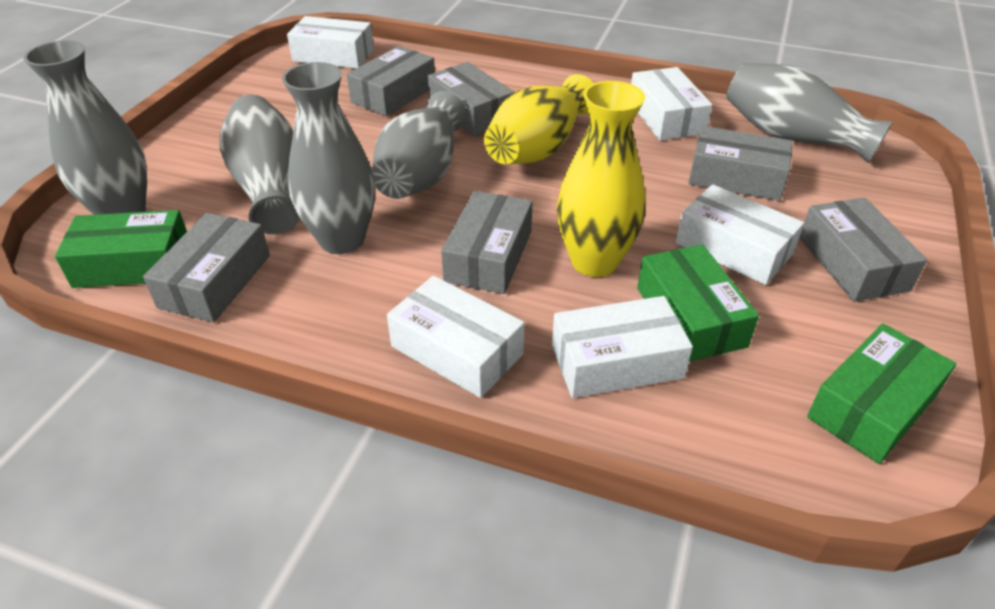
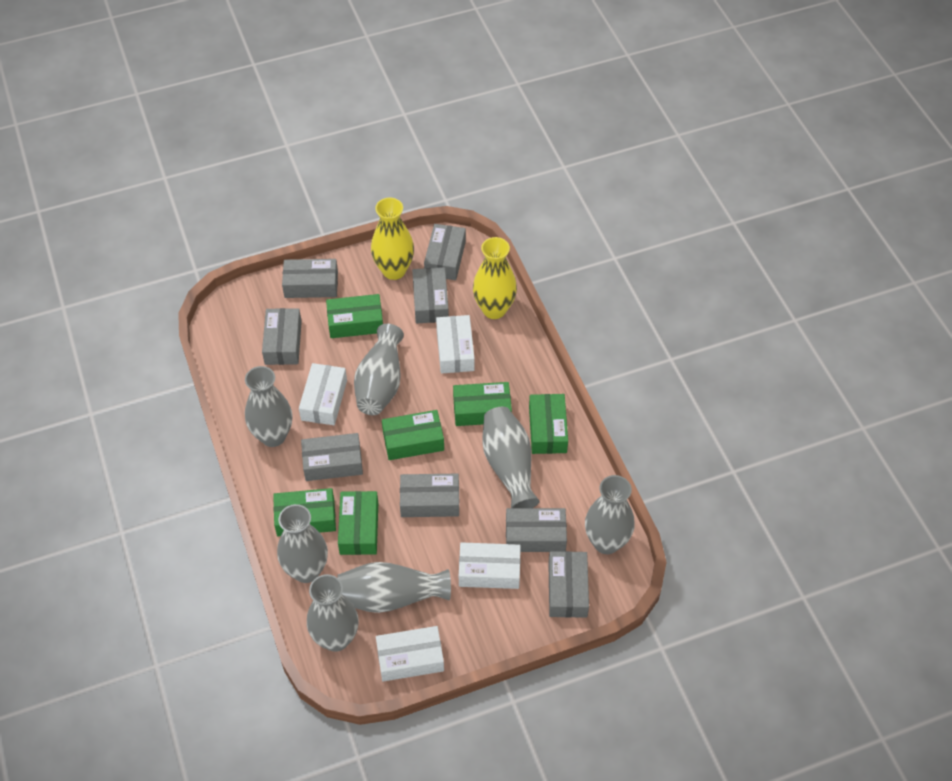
green box: [55,210,187,288] [637,244,759,362] [807,323,957,464] = 3 -> [273,488,336,536] [326,294,383,338] [338,491,378,555] [382,410,444,460] [453,382,512,426] [529,394,568,454] = 6
grey box: [143,213,270,322] [347,46,435,116] [428,62,515,136] [441,191,533,294] [688,126,793,201] [799,198,927,302] = 6 -> [262,308,302,365] [282,259,338,298] [301,433,363,481] [400,474,459,517] [412,267,449,324] [424,224,466,280] [506,508,567,552] [548,551,589,618] = 8
grey vase: [23,40,147,215] [220,94,300,234] [282,62,375,254] [372,91,466,199] [726,63,893,163] = 5 -> [245,366,292,447] [277,504,328,583] [307,574,359,652] [337,562,451,613] [354,324,404,415] [482,407,540,508] [585,475,635,554] = 7
white box: [287,16,374,69] [387,276,525,398] [552,296,693,398] [631,67,712,140] [676,184,804,285] = 5 -> [299,363,347,425] [376,626,444,681] [436,315,475,374] [459,542,521,589] = 4

